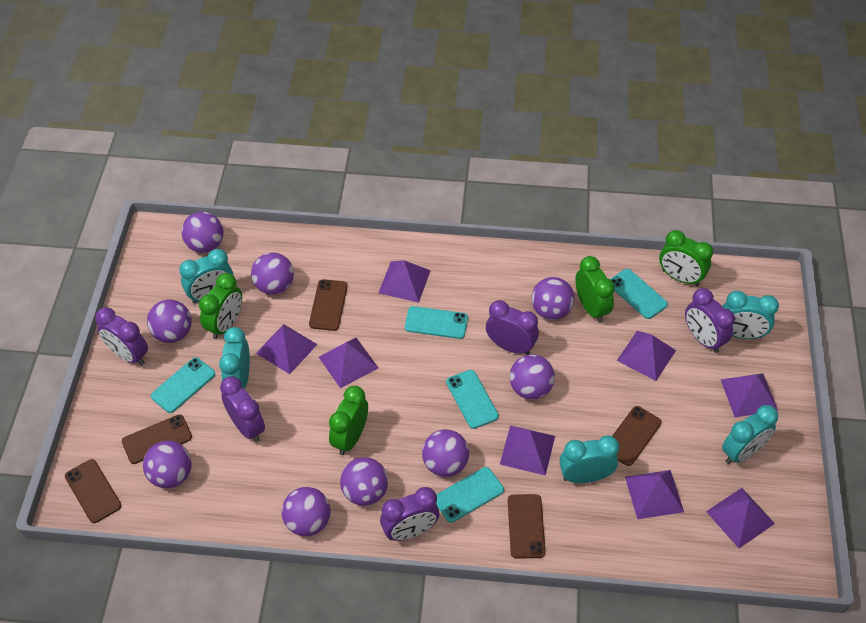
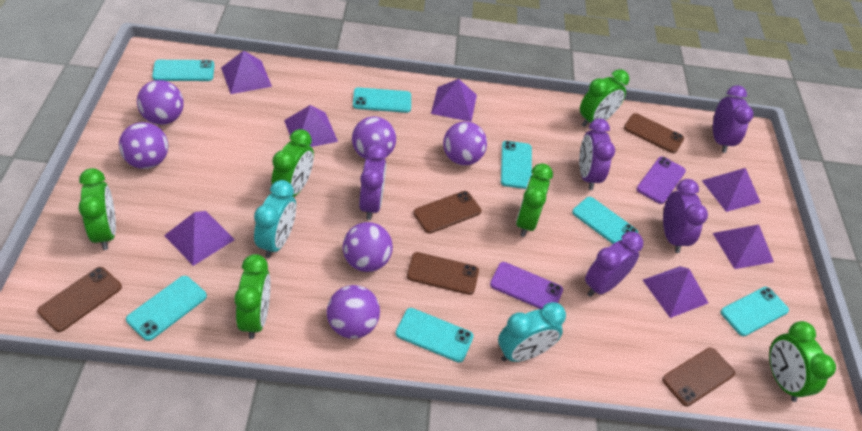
green clock: [199,273,242,339] [329,386,368,455] [575,256,615,323] [659,230,713,286] = 4 -> [79,168,116,250] [234,254,271,339] [272,129,314,197] [516,163,553,237] [580,69,629,127] [769,321,836,402] = 6
purple ball: [143,441,192,488] [147,299,192,343] [181,212,223,253] [251,252,294,295] [282,487,331,536] [340,457,388,506] [422,429,469,477] [510,354,555,400] [531,277,575,320] = 9 -> [119,122,169,169] [137,80,184,125] [327,285,380,339] [343,222,393,272] [352,117,396,159] [443,121,487,165] = 6
purple phone: none = 0 -> [490,262,563,309] [636,157,686,204] = 2
purple pyramid: [256,324,317,374] [319,338,378,388] [379,260,431,303] [500,425,555,476] [617,331,676,381] [625,470,684,519] [706,488,775,548] [721,373,778,417] = 8 -> [164,211,235,266] [221,51,272,94] [284,105,338,147] [431,79,477,122] [643,266,708,318] [702,168,761,212] [713,224,774,269] = 7
turquoise clock: [179,249,234,304] [219,327,250,389] [559,436,619,483] [722,291,779,339] [722,405,778,464] = 5 -> [254,180,296,258] [498,302,566,362] = 2
turquoise phone: [151,357,215,413] [405,306,468,339] [436,467,504,523] [446,370,499,429] [610,269,668,319] = 5 -> [126,276,207,341] [152,60,214,81] [353,87,411,113] [395,308,474,363] [501,141,532,189] [572,197,638,244] [721,287,789,336] = 7

